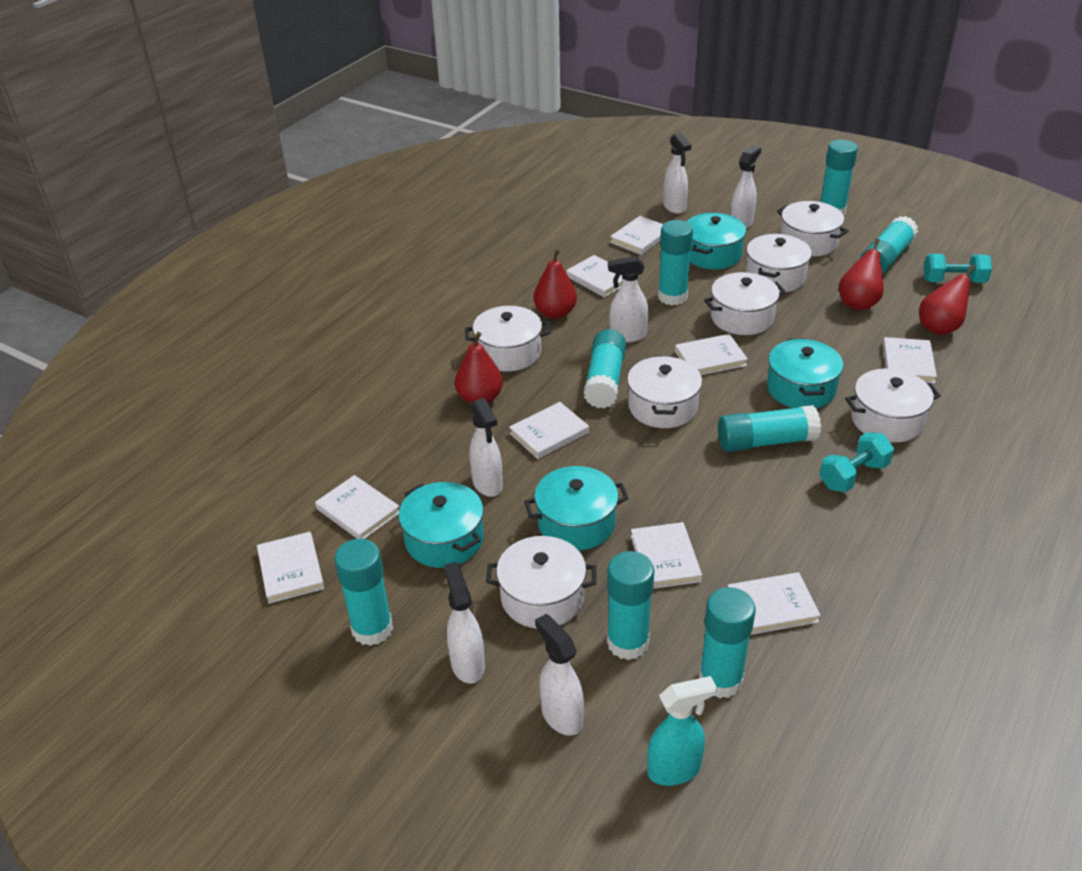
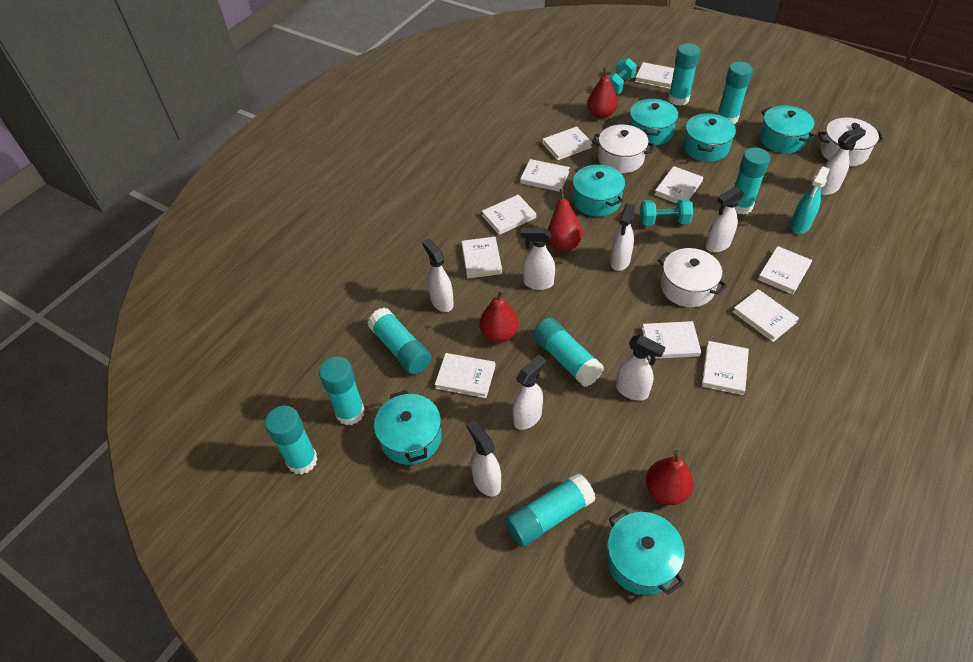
turquoise pot: [398,482,484,568] [524,466,629,550] [686,213,746,269] [767,339,844,408] = 4 -> [374,390,442,465] [573,165,625,217] [606,508,685,595] [629,98,678,145] [683,113,736,162] [759,105,816,153] = 6
white book: [257,532,324,604] [315,475,399,539] [509,402,589,459] [566,255,623,297] [610,216,663,255] [631,522,702,589] [675,334,748,375] [727,572,821,635] [883,337,937,384] = 9 -> [435,353,495,398] [461,237,502,278] [482,195,536,235] [520,159,570,192] [542,126,592,160] [635,62,674,89] [642,321,701,359] [654,166,703,204] [702,341,749,395] [733,289,799,342] [758,246,812,295] = 11
white pot: [465,306,551,371] [486,536,597,628] [627,356,702,428] [704,272,785,335] [746,234,812,292] [777,201,849,257] [845,369,941,443] = 7 -> [592,124,654,173] [658,248,727,307] [818,118,884,167] = 3
white spray bottle: [444,562,485,684] [470,398,503,497] [535,614,584,736] [608,256,648,343] [663,133,691,214] [730,145,761,229] = 6 -> [422,239,454,312] [466,420,501,497] [513,355,546,430] [521,228,555,290] [610,203,635,271] [616,335,666,401] [705,187,745,252] [821,127,866,195] = 8

